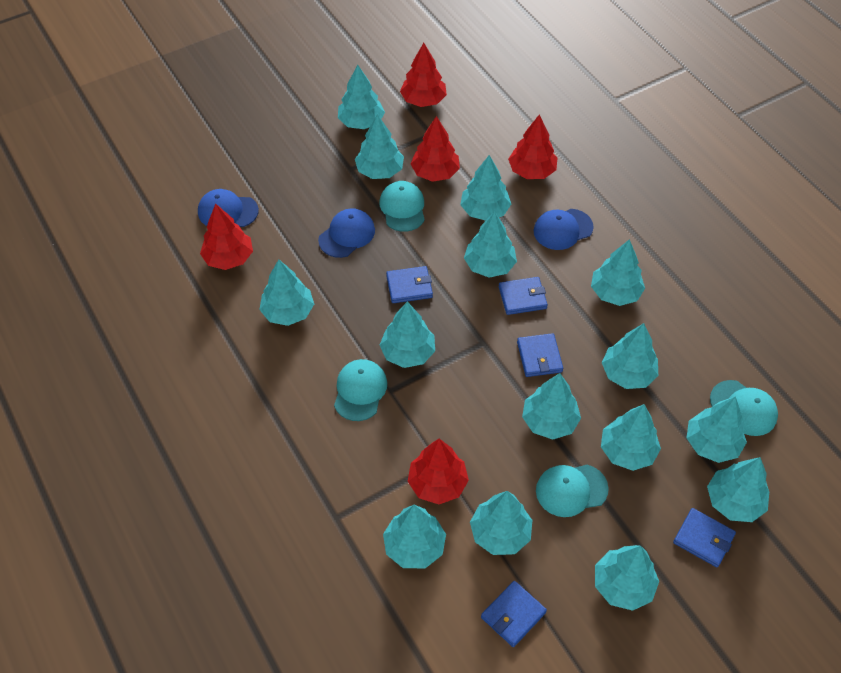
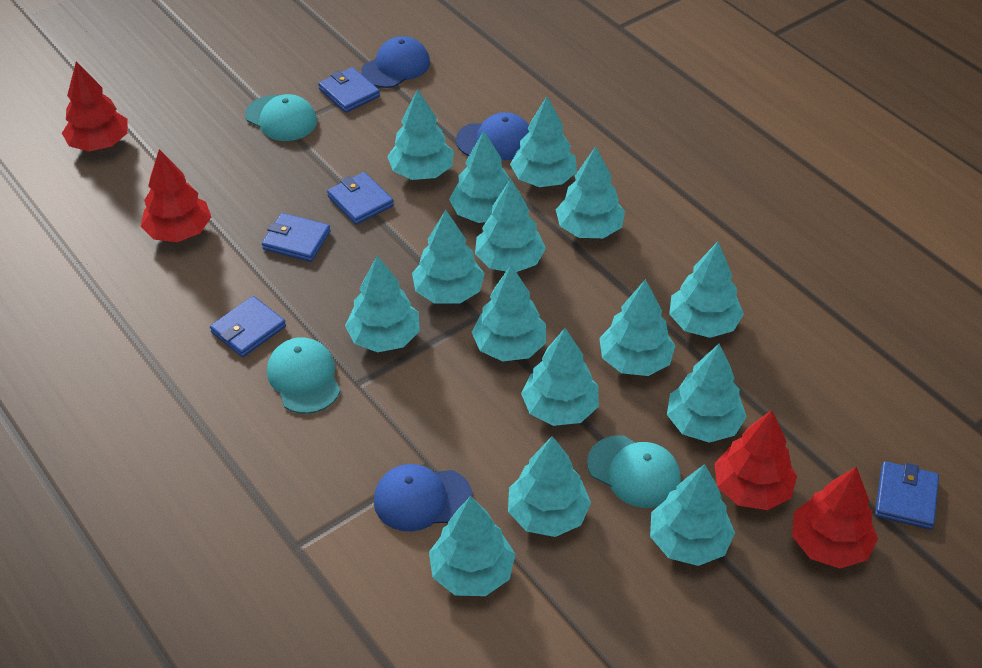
red tree: [200,204,253,270] [400,43,447,107] [408,439,469,504] [411,116,460,182] [508,115,557,179] = 5 -> [62,61,128,151] [141,149,211,242] [714,410,797,510] [792,467,878,569] = 4
turquoise cap: [334,359,387,421] [380,181,425,232] [536,465,609,517] [710,380,778,436] = 4 -> [245,94,317,141] [267,337,340,414] [587,435,681,508] = 3

